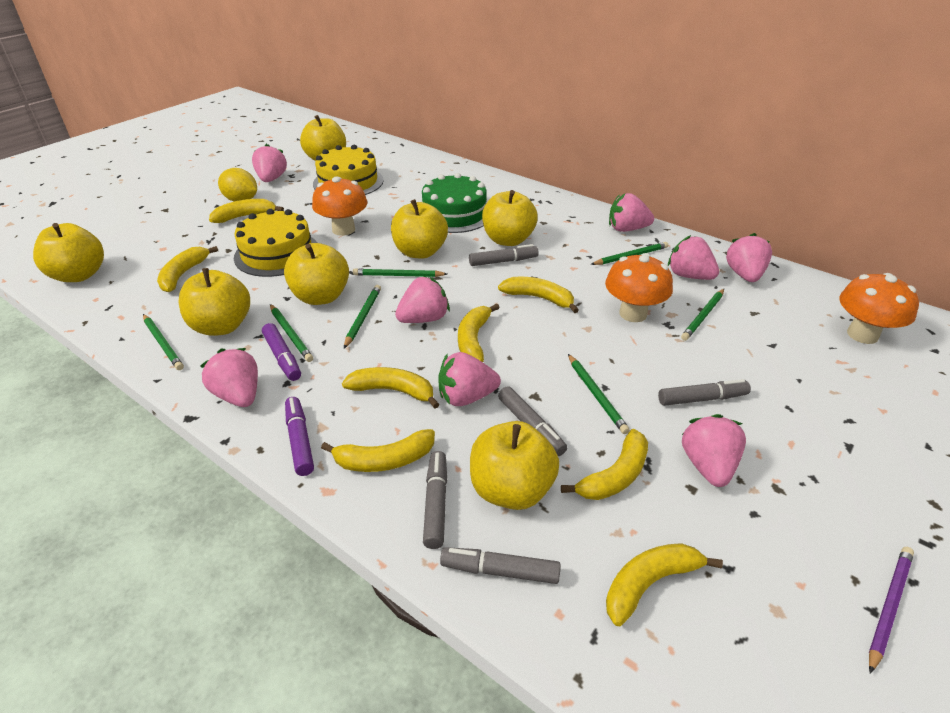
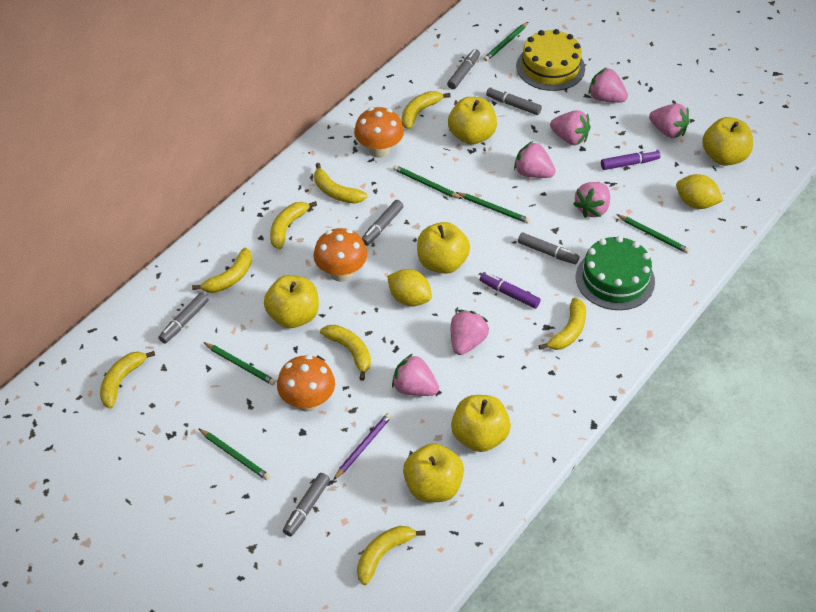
green pencil: [143,314,184,370] [270,304,313,362] [344,285,381,348] [353,268,447,277] [568,354,630,434] [591,242,668,265] [681,289,724,341] = 7 -> [198,428,270,480] [203,342,276,385] [393,165,462,199] [456,192,530,223] [484,22,528,61] [616,214,690,254] = 6
grey marker: [423,451,447,549] [440,547,561,584] [469,244,539,266] [498,386,567,456] [658,379,751,406] = 5 -> [158,293,209,344] [283,473,330,537] [362,200,403,246] [447,49,480,89] [486,87,542,115] [518,233,579,264] = 6
pink strawberry: [200,348,258,407] [252,144,287,182] [395,276,450,323] [438,352,501,406] [609,193,654,232] [668,235,719,280] [682,414,746,487] [726,233,772,282] = 8 -> [392,354,439,396] [451,310,489,355] [514,141,556,178] [550,110,590,145] [573,182,610,218] [589,67,628,103] [649,104,690,138] = 7
yellow apple: [33,223,104,282] [179,268,250,336] [284,243,349,305] [300,115,346,161] [391,199,448,258] [470,421,559,510] [482,190,538,246] = 7 -> [264,275,319,328] [403,443,464,502] [417,222,470,274] [448,97,497,145] [451,395,511,452] [702,117,753,166] = 6
yellow cake: [234,209,318,277] [313,145,384,195] = 2 -> [516,29,585,91] = 1
yellow lemon: [218,168,257,202] = 1 -> [387,269,432,306] [676,174,723,209] = 2

